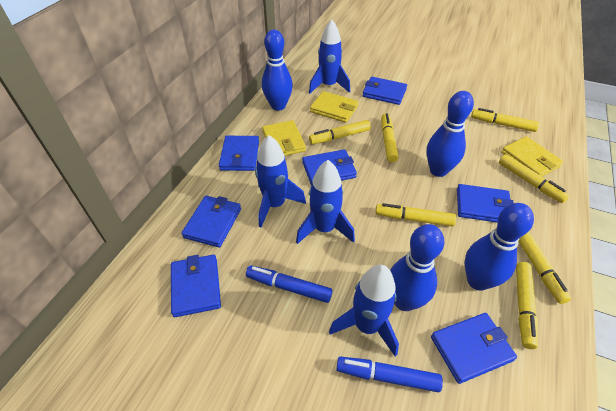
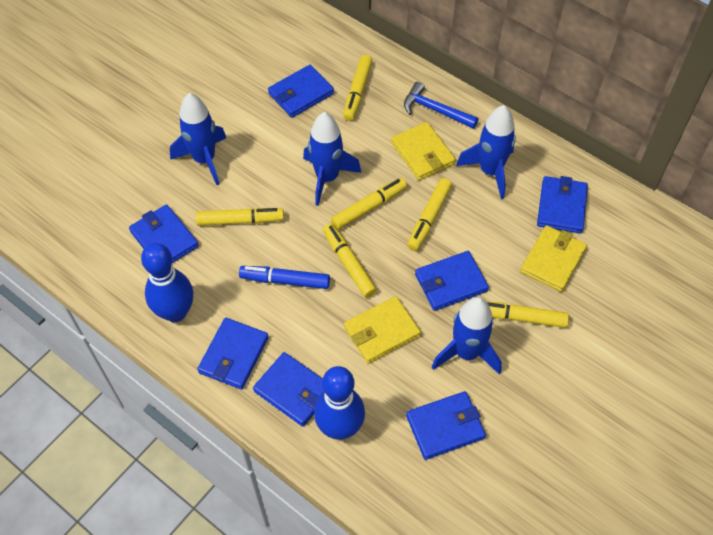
blue bowling pin: [262,30,293,111] [390,224,444,311] [427,91,474,177] [465,203,534,291] = 4 -> [141,243,193,322] [314,366,365,440] = 2
blue hammer: none = 0 -> [404,82,479,129] = 1
blue marker: [246,266,332,303] [336,357,443,392] = 2 -> [239,266,330,289] = 1
yellow marker: [309,120,371,144] [375,203,456,226] [381,113,398,162] [471,108,539,132] [499,154,569,203] [516,262,538,349] [518,232,571,304] = 7 -> [196,208,284,226] [323,223,377,298] [331,178,407,230] [343,55,372,121] [407,178,452,251] [486,301,569,328] = 6

